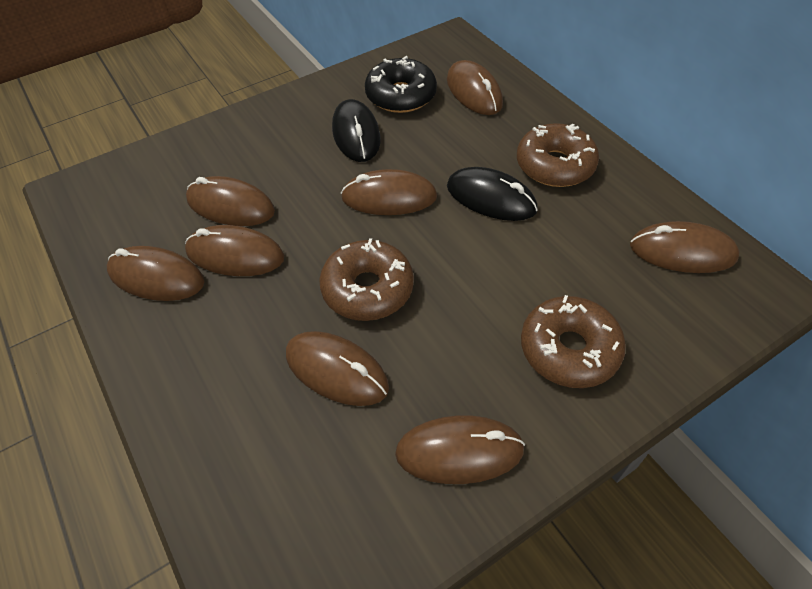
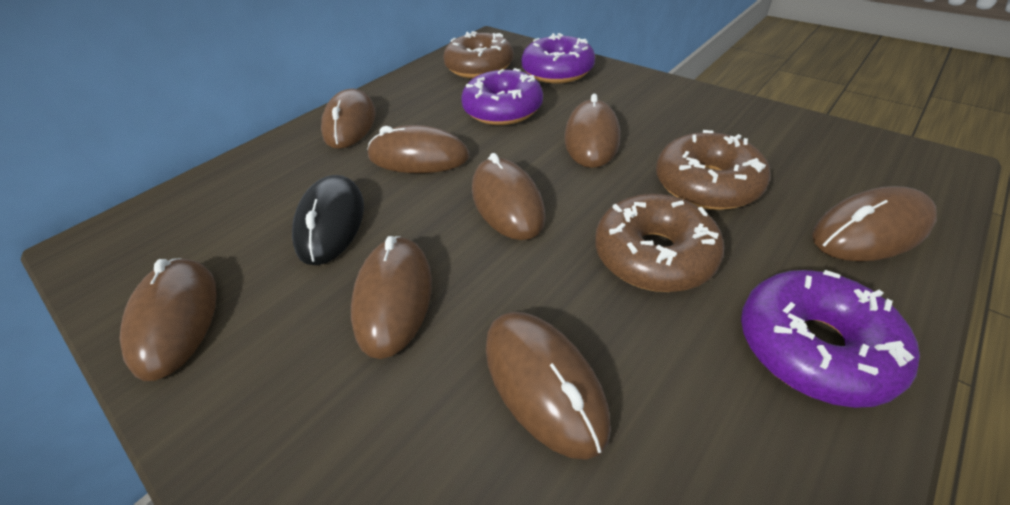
black donut: [365,56,437,113] = 1 -> none = 0
black mouse: [332,99,380,162] [447,167,538,221] = 2 -> [292,175,364,265] = 1
purple donut: none = 0 -> [461,68,543,125] [521,33,595,83] [741,270,920,408] = 3

